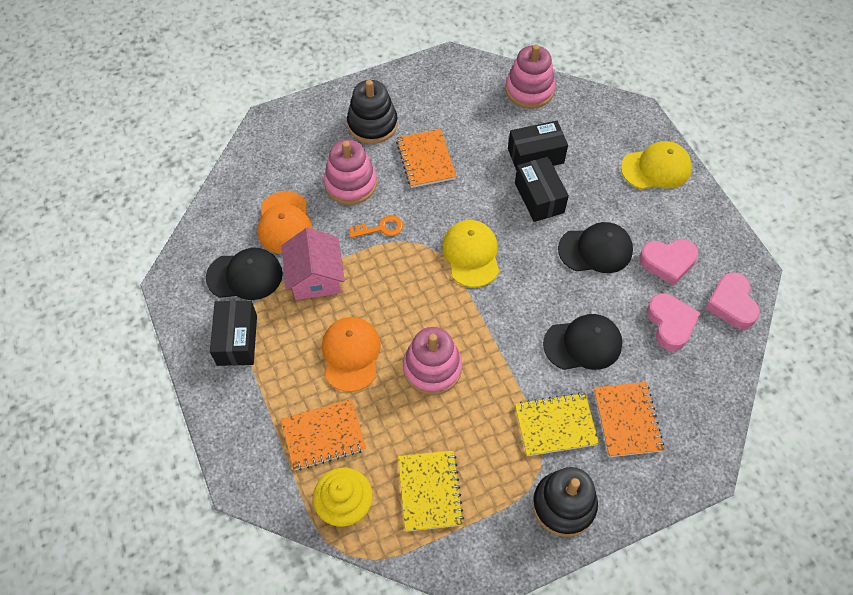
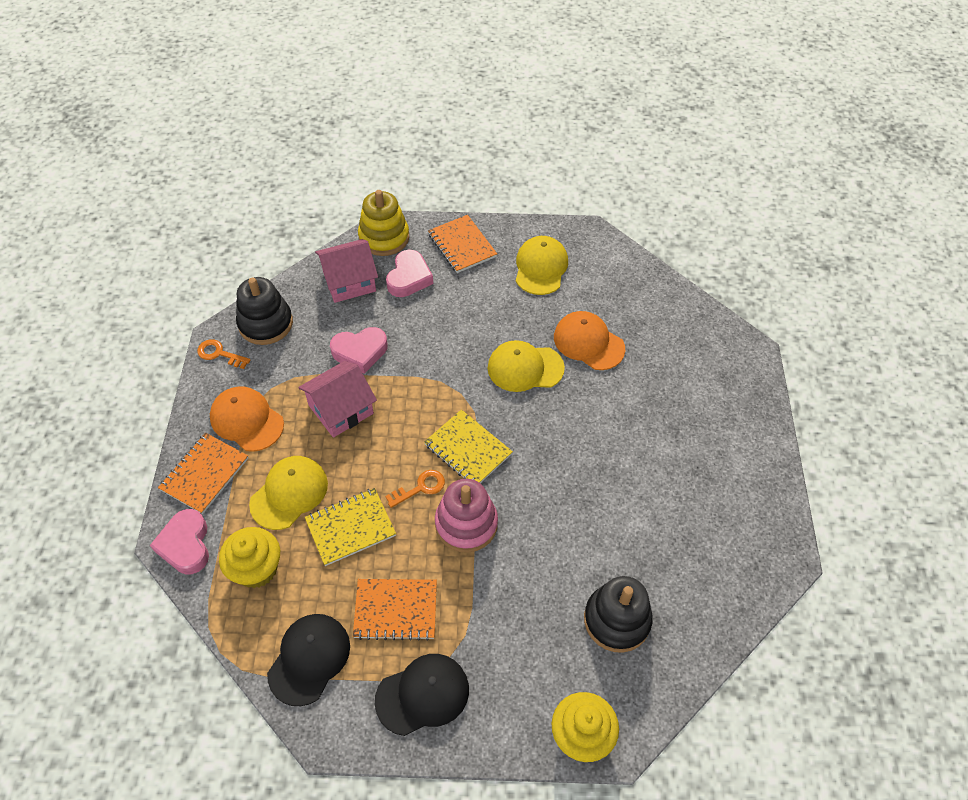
black box: [210,300,257,366] [508,121,568,171] [515,157,569,222] = 3 -> none = 0
black cap: [206,248,283,300] [543,314,622,370] [558,222,633,273] = 3 -> [267,614,350,706] [375,654,469,736] = 2
orange key: [349,215,403,238] = 1 -> [197,339,250,369] [385,470,445,508] = 2
pink house: [282,228,345,300] = 1 -> [298,361,377,438] [315,239,378,303] = 2
pink stacking toy: [324,140,377,205] [403,327,462,395] [506,44,555,108] = 3 -> [435,479,498,553] = 1
yellow cap: [442,220,499,287] [621,141,692,189] = 2 -> [249,456,328,530] [487,340,565,392] [516,236,568,295] = 3
yellow cupcake: [313,468,373,527] = 1 -> [219,527,280,588] [551,692,619,762] = 2
yellow stacking toy: none = 0 -> [358,190,409,256] = 1

